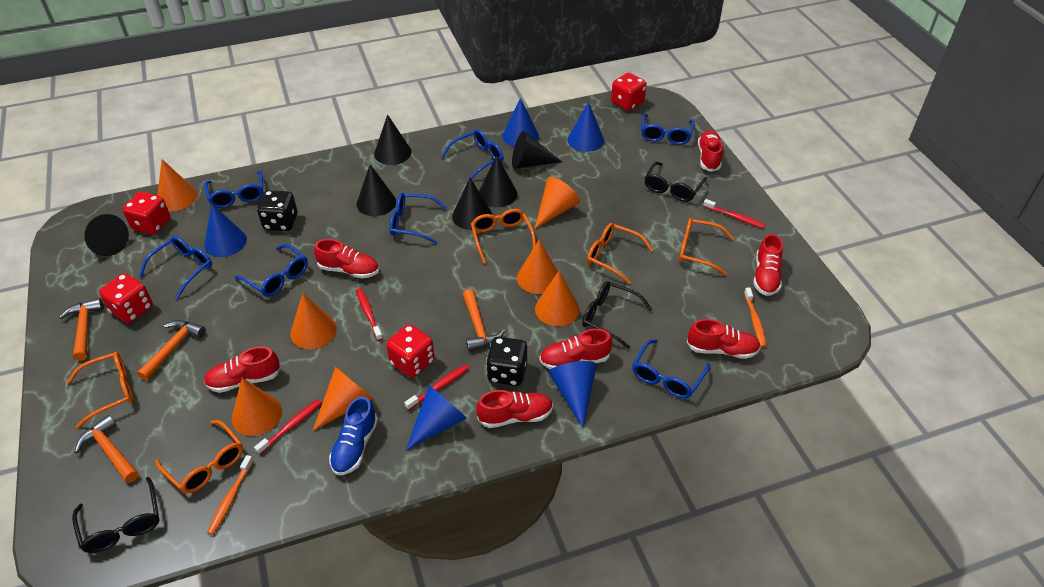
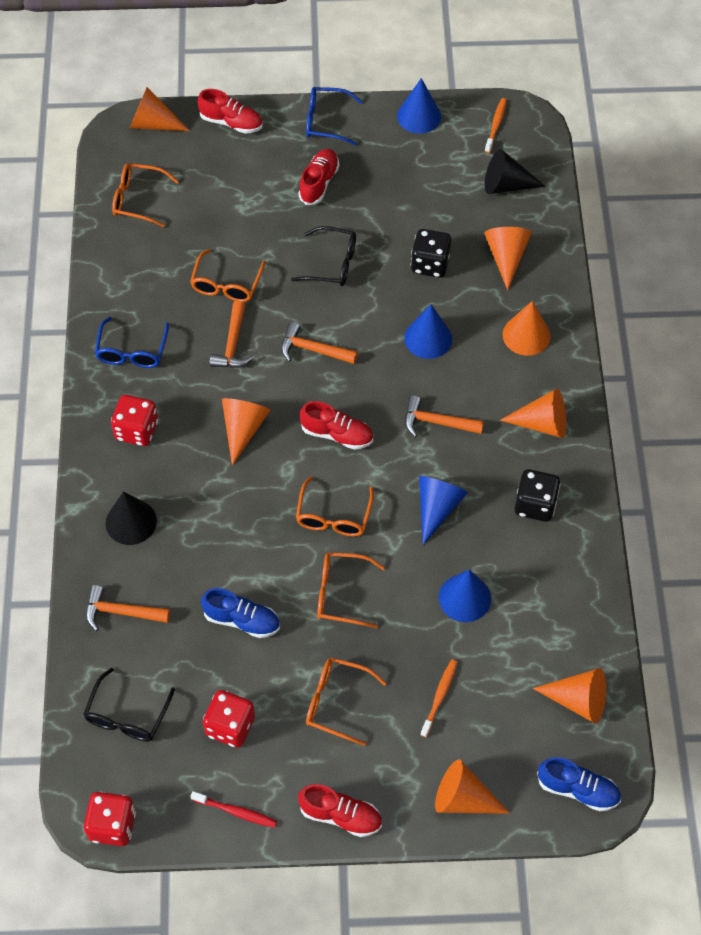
black cone: [84,214,129,256] [357,164,396,216] [374,114,412,165] [452,178,492,230] [479,156,517,207] [512,131,562,169] = 6 -> [106,492,157,545] [485,149,546,194] = 2
black glasses: [72,477,160,553] [582,281,653,349] [645,162,707,202] = 3 -> [83,668,175,742] [291,226,356,286] = 2
blue cone: [204,204,247,257] [406,385,467,450] [502,98,539,147] [548,361,597,428] [568,102,604,152] = 5 -> [397,78,441,134] [404,304,452,359] [419,476,468,545] [439,570,491,622] = 4
blue glasses: [139,236,212,299] [205,170,263,208] [235,244,308,297] [390,193,447,244] [442,129,504,180] [632,339,710,399] [641,114,695,145] = 7 -> [95,317,169,368] [306,87,363,146] = 2
blue shoe: [329,397,378,475] = 1 -> [201,588,280,638] [537,757,621,811] = 2
red dice: [99,273,153,323] [123,191,170,235] [386,324,435,378] [611,73,647,111] = 4 -> [84,792,136,846] [111,395,158,446] [203,690,255,748] = 3
red shoe: [204,347,281,393] [314,239,379,278] [477,390,553,428] [540,329,612,369] [687,319,761,359] [698,130,723,172] [753,234,783,296] = 7 -> [198,89,263,134] [298,149,339,205] [298,784,382,837] [300,401,373,450] = 4
red toothbrush: [254,399,322,455] [356,289,383,341] [404,364,469,410] [703,199,765,229] = 4 -> [190,791,277,828] = 1

